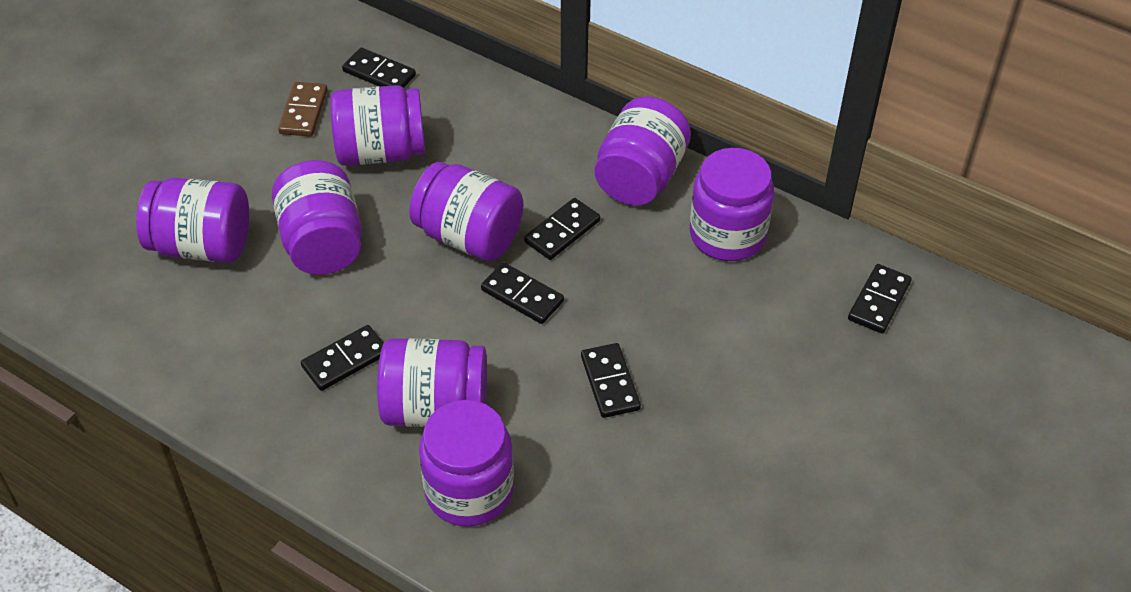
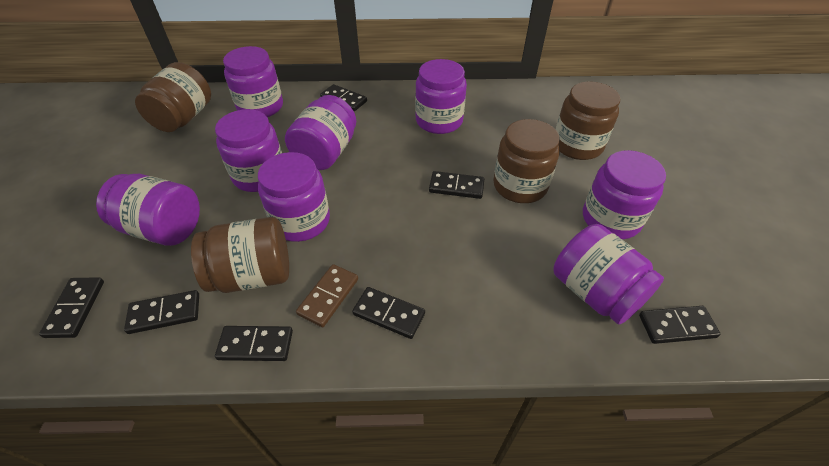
black domino: [301,325,384,391] [342,48,416,88] [481,262,564,324] [524,198,600,260] [581,343,641,418] [848,264,912,333] = 6 -> [39,277,104,338] [124,290,199,334] [215,326,293,361] [320,84,367,111] [352,287,425,339] [429,171,484,199] [639,306,720,344] = 7
brown jar: none = 0 -> [135,62,211,132] [191,217,289,293] [493,119,560,203] [556,82,620,160] = 4

